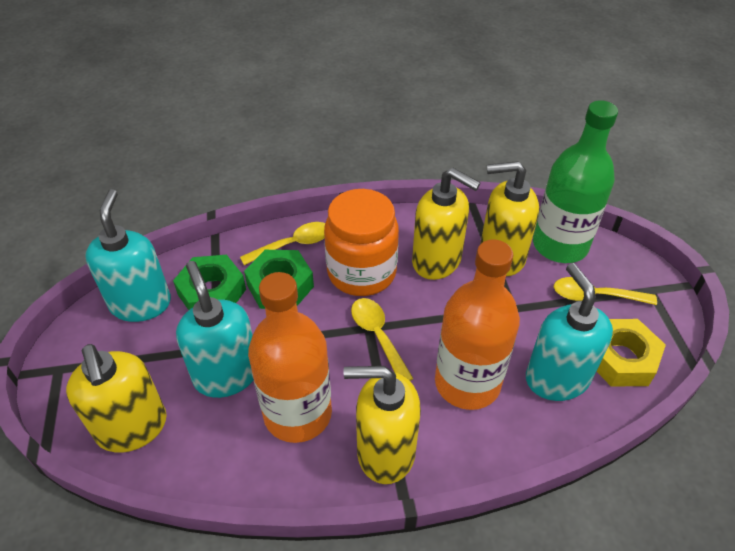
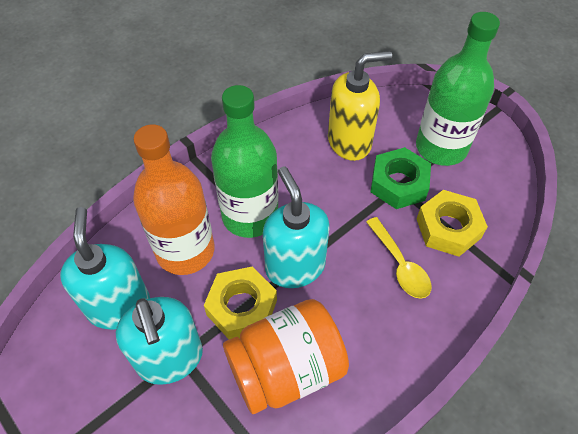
green bottle: [533,100,618,263] = 1 -> [211,85,278,238] [416,12,500,166] = 2
green nut: [173,255,246,310] [244,250,314,309] = 2 -> [371,147,431,209] = 1
orange bottle: [248,272,332,443] [435,240,520,410] = 2 -> [133,124,214,275] = 1
yellow nut: [597,319,666,387] = 1 -> [204,266,277,339] [417,190,488,257] = 2
yellow soap dispenser: [66,344,167,453] [344,366,421,484] [412,168,481,280] [480,161,539,276] = 4 -> [328,51,392,161] = 1
yellow spoon: [240,222,325,265] [351,298,413,381] [554,277,657,305] = 3 -> [366,217,432,299] = 1

